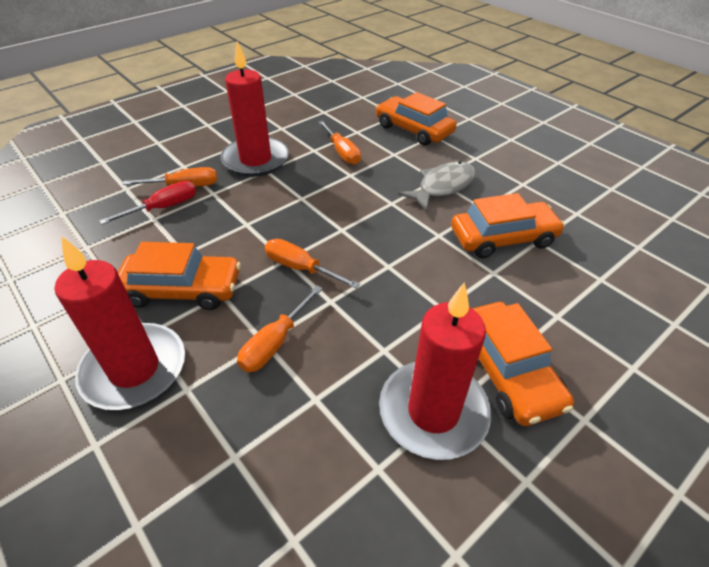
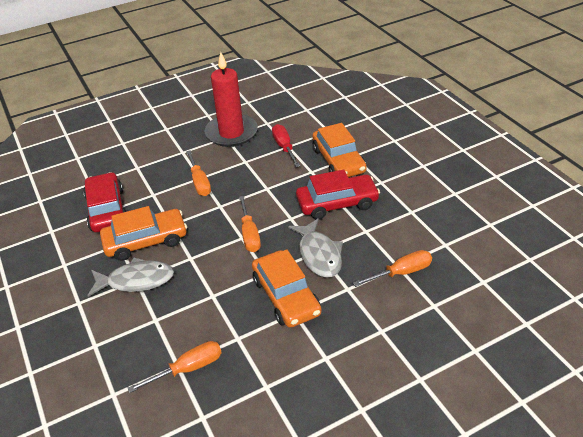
grey fish: [398,161,476,212] = 1 -> [87,257,174,297] [288,218,343,278] = 2
orange car: [118,242,241,310] [376,92,457,146] [451,193,565,258] [472,302,574,426] = 4 -> [100,206,187,261] [252,249,322,328] [312,123,367,177] = 3
red candle: [55,237,185,410] [220,41,289,177] [379,282,491,460] = 3 -> [205,52,258,147] = 1
red car: none = 0 -> [83,172,127,232] [296,170,380,220] = 2

